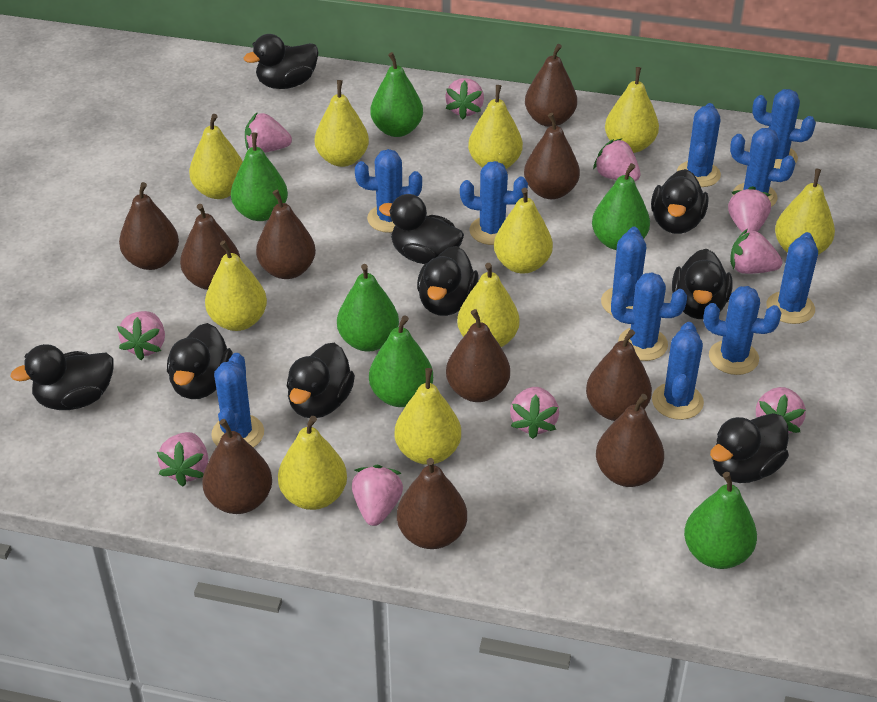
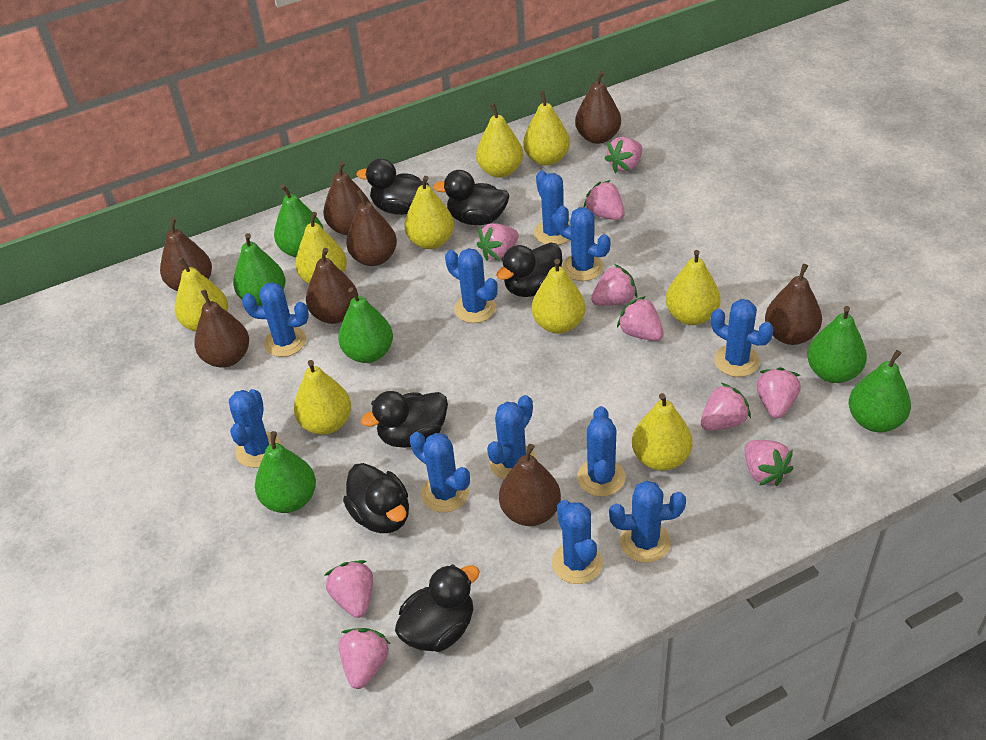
black duck: [10,344,114,410] [167,323,233,399] [244,34,319,89] [287,343,355,418] [379,194,464,264] [417,246,479,316] [651,169,708,234] [672,249,733,319] [710,413,789,483] = 9 -> [343,463,409,533] [357,158,430,215] [361,391,448,448] [395,564,480,652] [433,170,509,225] [496,242,562,297] = 6
brown pear: [119,182,179,270] [180,204,240,290] [202,419,272,514] [256,190,316,279] [397,458,467,549] [446,309,510,402] [524,113,580,199] [525,44,577,127] [586,329,652,421] [596,394,664,487] = 10 -> [160,217,212,291] [194,289,249,368] [306,248,358,324] [323,161,370,235] [346,190,397,266] [499,444,561,526] [575,71,621,144] [765,264,822,345] = 8
yellow pear: [189,114,243,199] [205,240,267,331] [278,416,347,510] [315,80,369,167] [394,368,461,465] [457,263,519,347] [468,85,523,169] [494,188,553,274] [605,67,659,153] [775,169,835,255] = 10 -> [175,257,228,332] [294,360,351,435] [295,212,347,284] [404,176,454,249] [476,103,523,178] [523,91,570,166] [532,259,586,334] [632,393,693,471] [666,250,721,325] = 9

